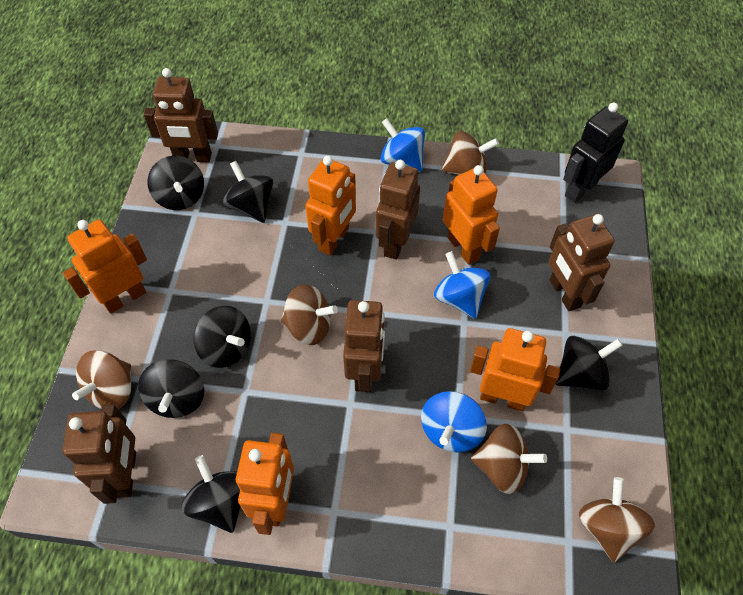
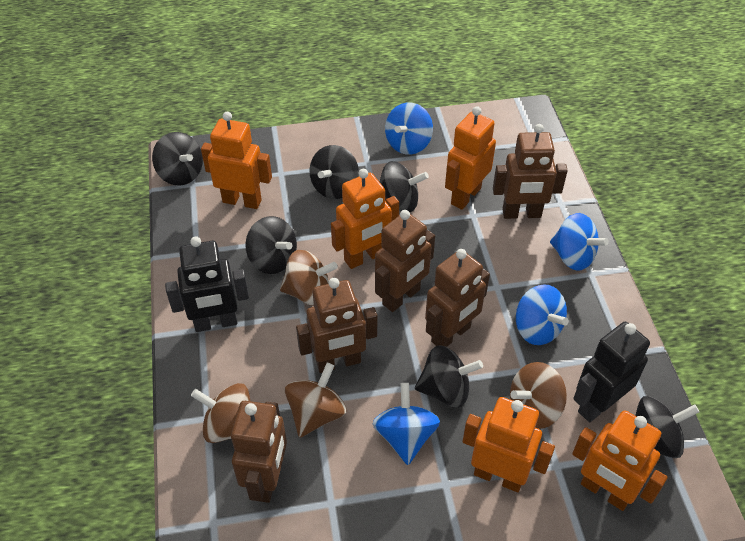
black robot: [563,103,628,203] = 1 -> [165,236,249,332] [573,322,650,422] = 2
blue spinning top: [380,118,425,172] [421,391,487,453] [434,251,490,319] = 3 -> [372,383,440,465] [385,103,433,155] [516,284,569,345] [550,213,609,271] = 4
brown spinning top: [72,350,131,409] [281,284,338,345] [441,131,499,175] [471,423,547,494] [579,477,655,562] = 5 -> [191,383,250,443] [280,250,338,306] [285,363,346,438] [510,362,567,429] = 4

